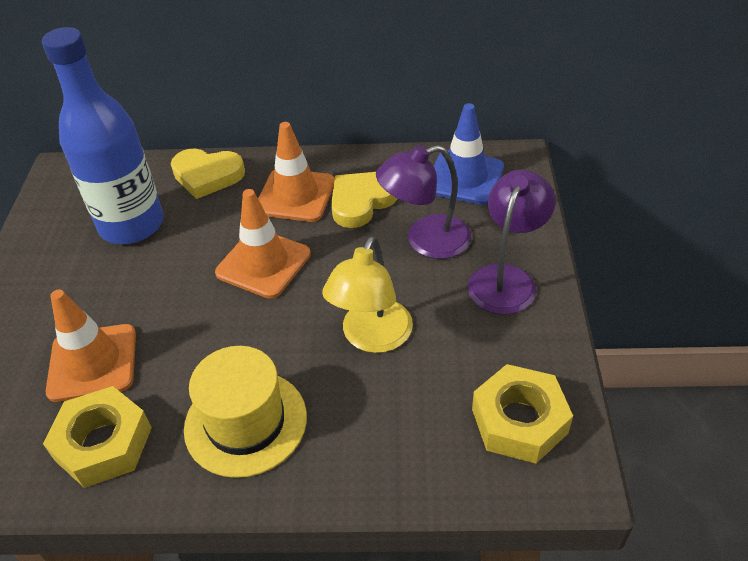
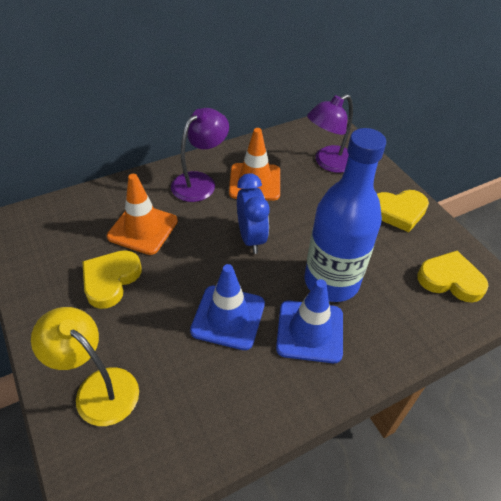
blue clock: none = 0 -> [237,173,270,254] = 1
blue traffic cone: [434,103,504,205] = 1 -> [190,264,265,350] [276,279,343,363] = 2
orange traffic cone: [45,289,136,402] [215,189,311,299] [258,122,335,222] = 3 -> [107,174,178,255] [229,128,280,201] = 2
yellow hat: [184,346,307,478] = 1 -> none = 0
yellow heart: [171,148,245,199] [331,172,398,228] = 2 -> [82,250,142,309] [377,190,429,232] [417,251,489,303] = 3
yellow nut: [43,386,152,488] [472,364,573,464] = 2 -> none = 0

